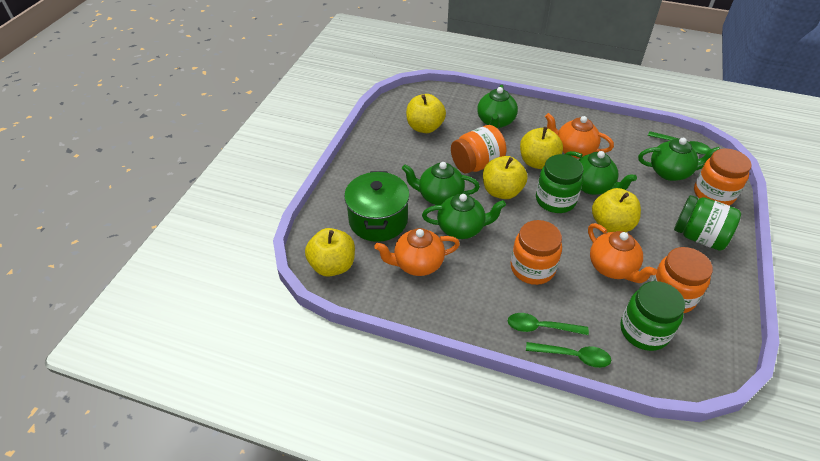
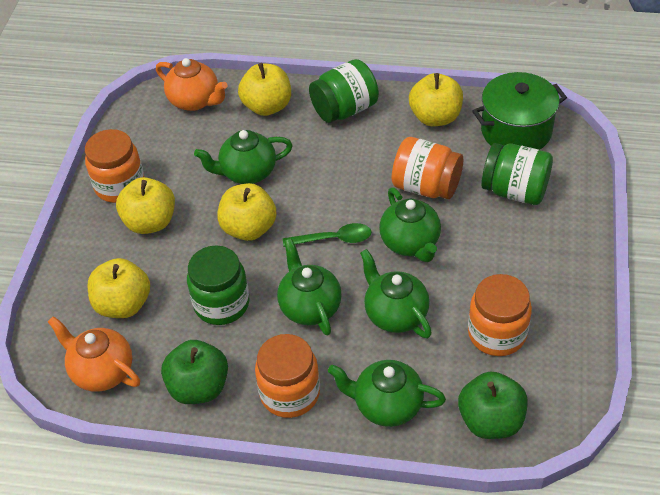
green apple: none = 0 -> [161,340,228,404] [458,372,528,439] = 2
green spoon: [508,313,589,335] [526,342,611,368] [648,131,711,154] = 3 -> [283,223,372,247] = 1
orange teapot: [374,228,460,276] [545,113,614,159] [588,223,657,283] = 3 -> [48,316,140,392] [156,58,228,111] = 2

